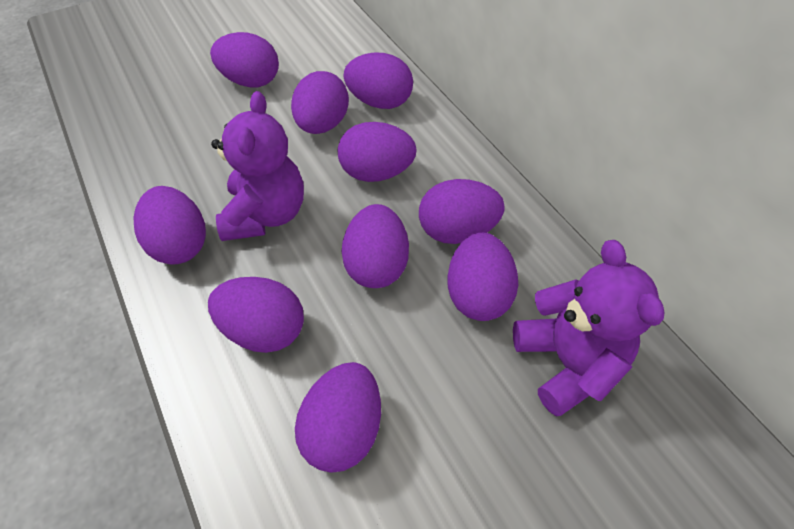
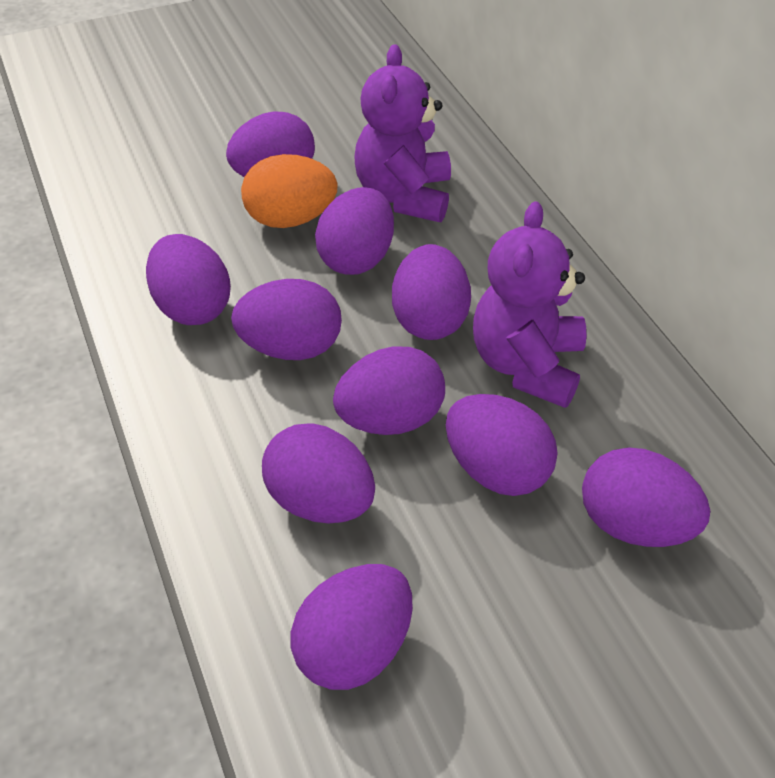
orange egg: none = 0 -> [241,154,338,228] = 1

